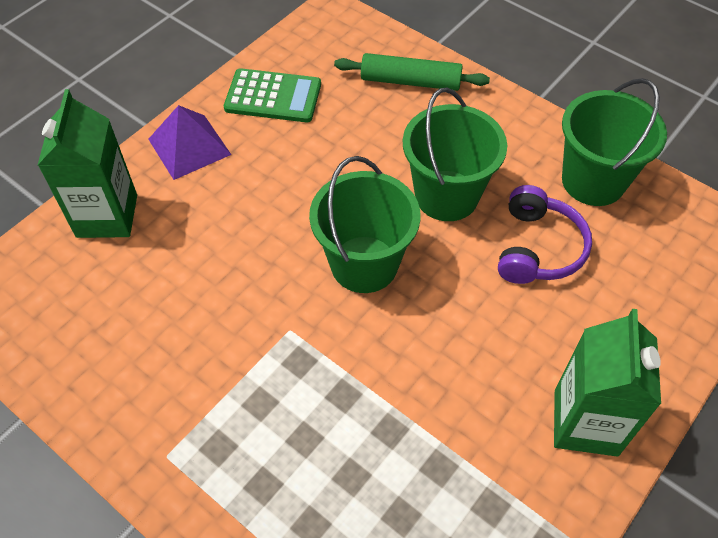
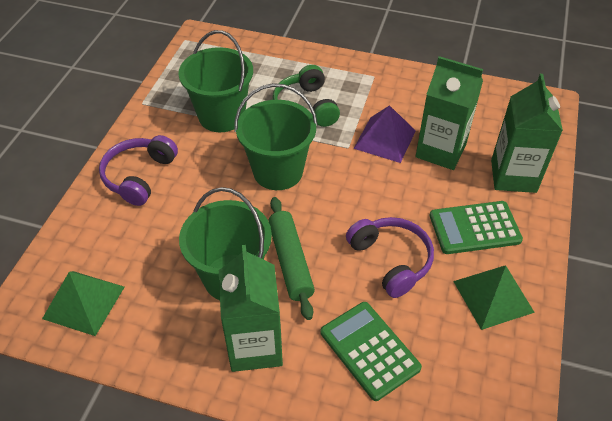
green calculator: [224,68,321,122] = 1 -> [320,302,422,401] [430,201,523,254] = 2
green carton: [38,89,137,238] [554,309,661,456] = 2 -> [219,245,283,372] [415,56,483,170] [491,74,563,193] = 3
green headphones: none = 0 -> [272,65,340,127] = 1
green pyramid: none = 0 -> [42,271,125,336] [453,266,535,330] = 2
purple headphones: [498,185,592,284] = 1 -> [99,135,178,206] [346,217,434,298] = 2

